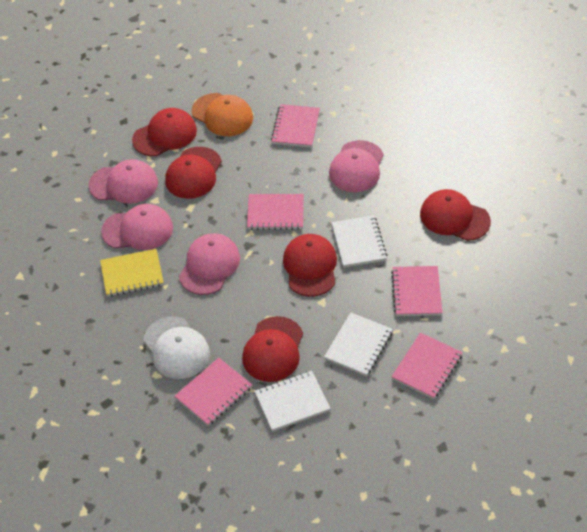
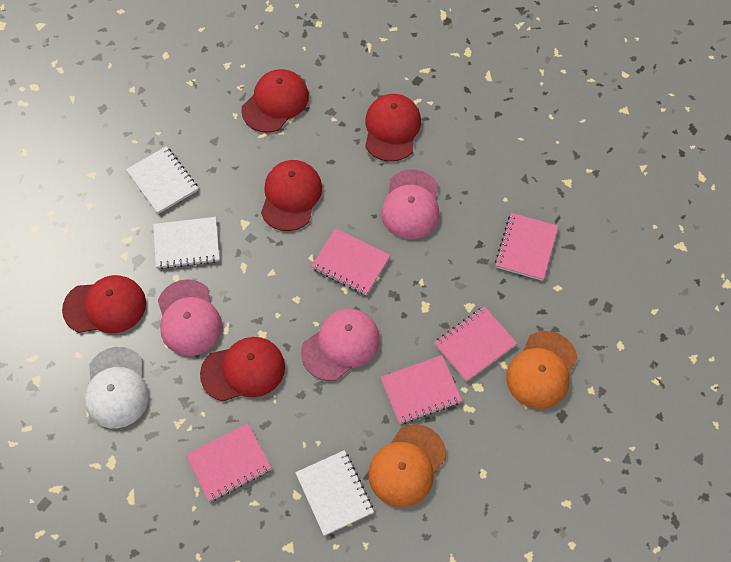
orange cap: [192,93,253,136] = 1 -> [368,424,446,507] [506,331,578,409] = 2
pink cap: [89,159,158,204] [101,204,173,250] [179,233,240,295] [329,140,384,192] = 4 -> [158,279,222,356] [301,309,380,381] [381,169,439,239] = 3
yellow notebook: [100,249,164,297] = 1 -> none = 0

